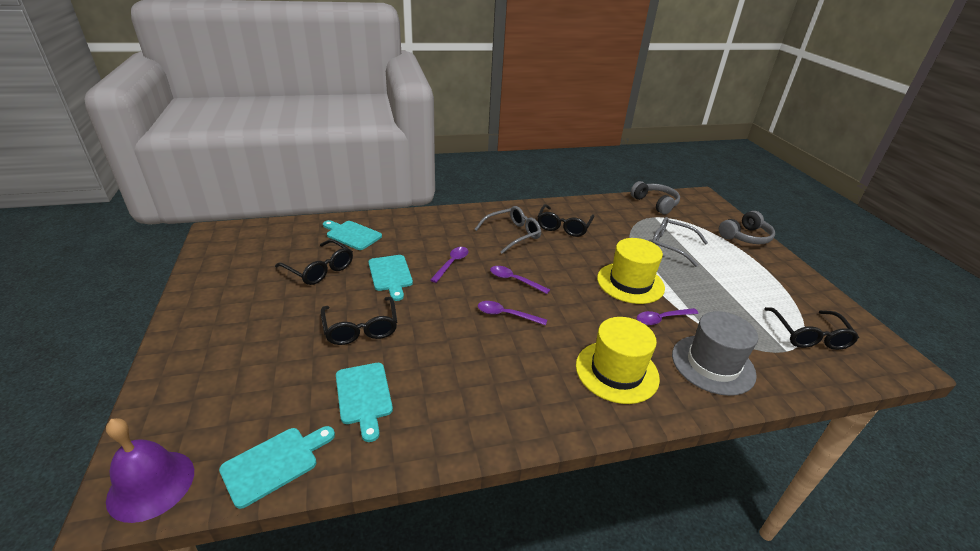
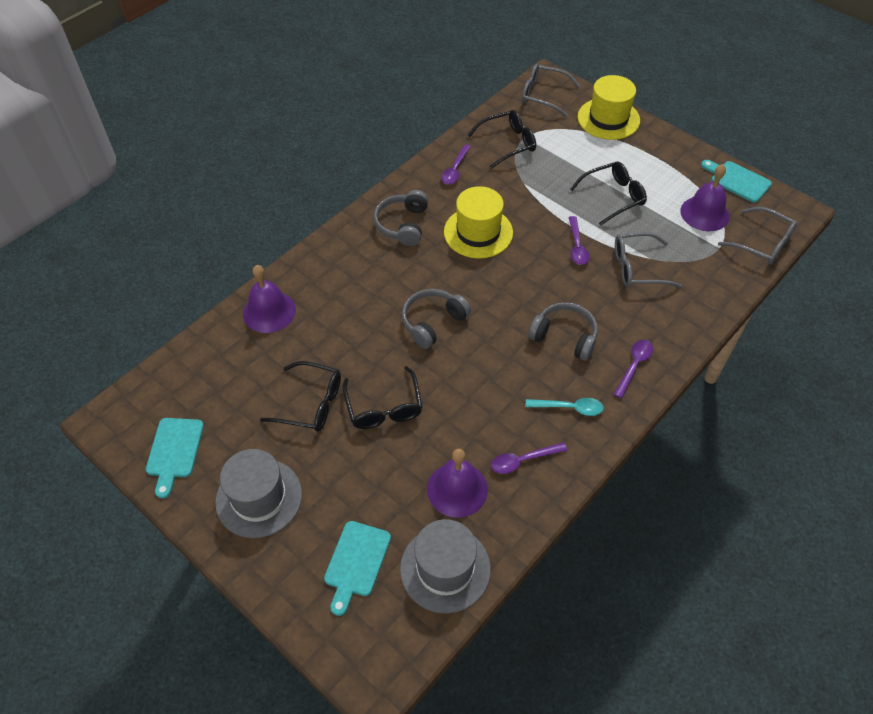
grey glasses: [474,206,541,254] [652,217,708,267] = 2 -> [522,64,580,117] [615,232,682,288] [718,207,797,265] = 3
grey hat: [672,311,758,396] = 1 -> [215,449,302,538] [400,519,491,614] = 2
grey headphones: [630,181,680,215] [719,211,775,244] = 2 -> [374,190,428,246] [402,289,471,349] [528,302,598,361] = 3
purple bell: [106,418,194,523] = 1 -> [243,265,296,333] [427,449,488,518] [681,164,730,232] = 3
turquoise cutting board: [219,426,335,509] [323,220,382,250] [336,363,393,442] [369,255,413,301] = 4 -> [146,418,204,499] [324,521,391,616] [701,160,772,203] = 3
turquoise spoon: none = 0 -> [526,398,604,416] = 1

